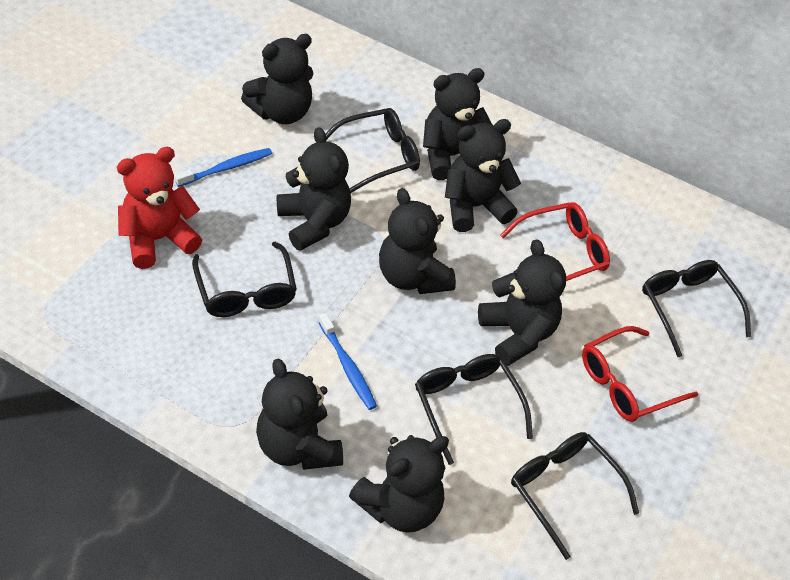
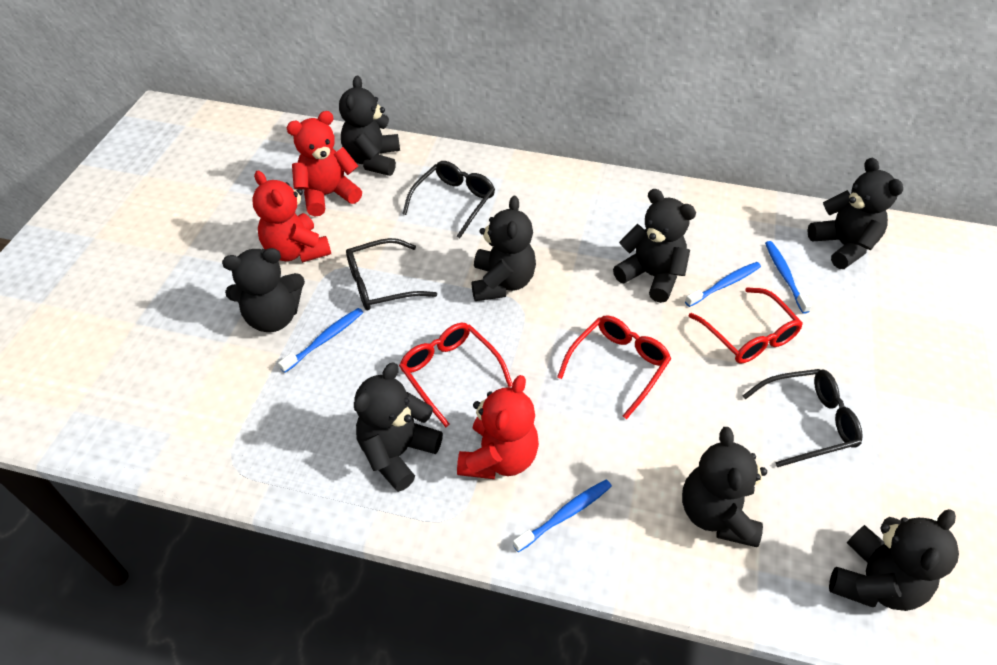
black glasses: [192,242,297,317] [326,108,420,193] [415,354,533,465] [511,432,639,560] [642,260,751,357] = 5 -> [346,238,437,311] [402,161,495,238] [742,369,863,467] = 3
blue toothbrush: [175,148,272,187] [318,313,377,410] = 2 -> [278,308,363,373] [513,479,612,552] [685,262,761,307] [765,241,812,314] = 4
red glasses: [500,202,610,281] [582,326,699,422] = 2 -> [399,323,513,427] [557,315,671,419] [689,287,803,364] = 3
red teddy bear: [117,147,202,269] = 1 -> [253,170,331,263] [286,111,362,217] [457,375,539,479] = 3

